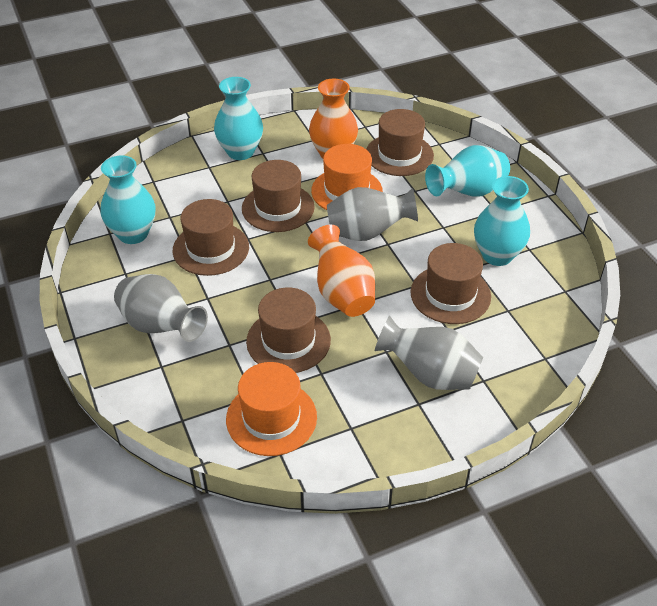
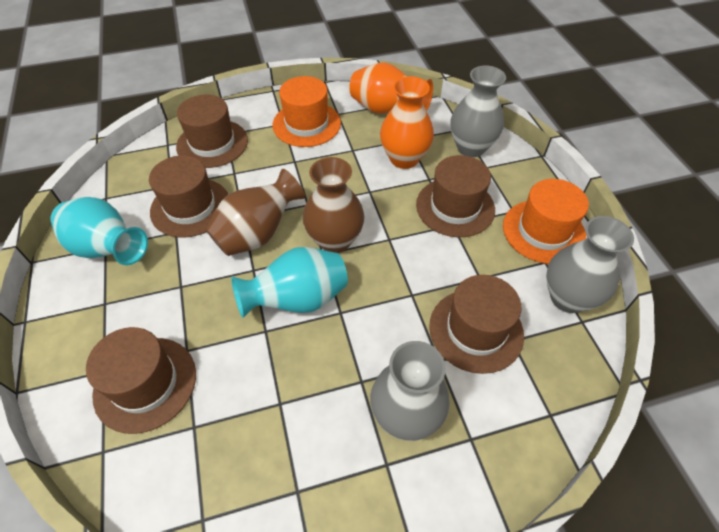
brown vase: none = 0 -> [206,169,305,256] [303,157,365,253] = 2
turquoise vase: [100,155,155,244] [214,77,263,160] [425,145,510,196] [474,176,530,266] = 4 -> [50,197,148,265] [231,247,348,318] = 2

